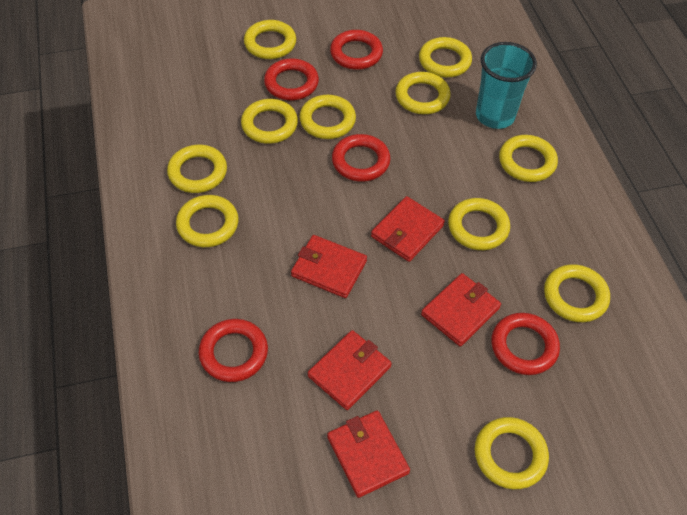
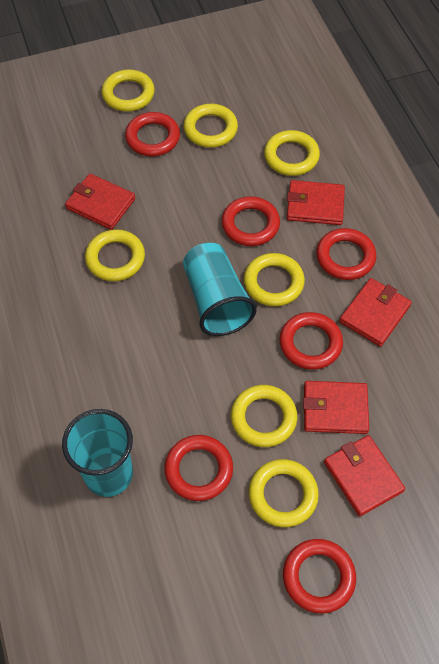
red ring: [199,319,268,382] [264,58,319,100] [330,30,383,70] [332,134,390,182] [491,313,560,375] = 5 -> [125,112,180,157] [164,435,233,501] [222,196,280,246] [280,312,343,370] [283,539,356,614] [316,228,376,280] = 6
turquoise cup: [476,42,537,129] = 1 -> [62,409,133,497] [183,243,257,336] = 2
yellow ring: [167,145,227,193] [176,195,239,247] [241,99,298,144] [244,20,296,59] [299,95,356,139] [395,72,451,114] [419,37,472,77] [448,198,510,250] [475,417,549,489] [499,135,558,182] [544,264,610,322] = 11 -> [85,229,145,281] [101,69,155,112] [184,104,238,148] [231,385,297,447] [244,253,305,307] [249,459,319,527] [264,130,320,176] = 7

